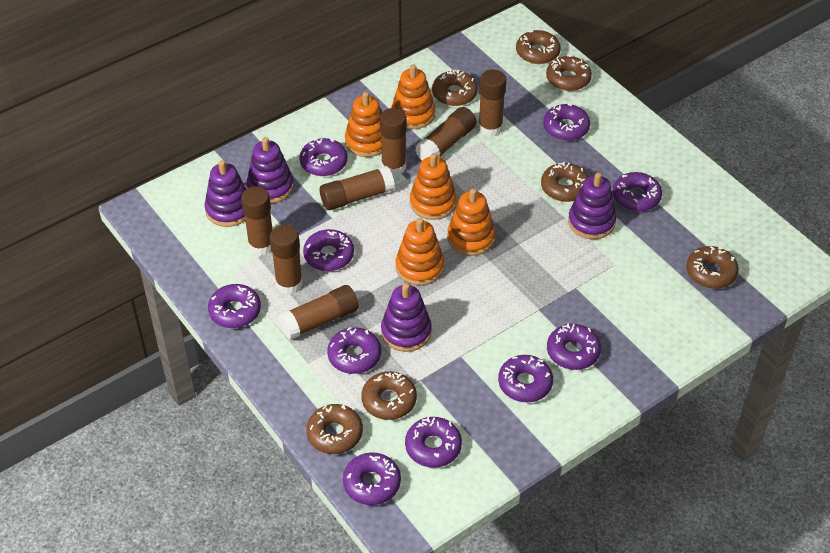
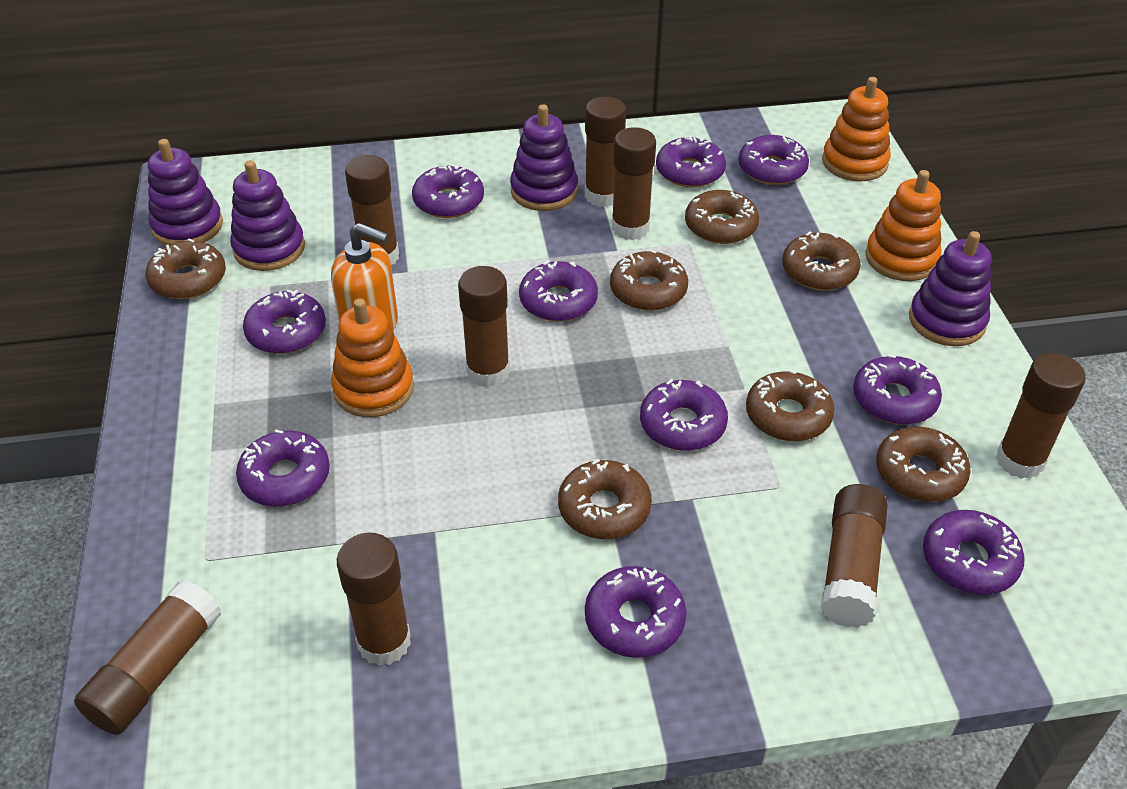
brown glue stick: [241,186,272,255] [270,225,303,294] [278,285,359,340] [320,166,395,210] [380,108,407,176] [415,107,477,161] [478,70,506,137] = 7 -> [74,580,221,735] [337,533,411,666] [345,155,399,265] [458,266,510,387] [585,97,626,207] [612,127,656,240] [821,484,888,628] [996,353,1086,479] = 8
orange soap dispenser: none = 0 -> [331,223,398,331] = 1
orange stacking toy: [345,92,382,157] [391,64,435,129] [396,218,444,286] [410,153,457,220] [447,188,495,256] = 5 -> [331,298,414,417] [822,77,891,182] [865,170,942,281] = 3

